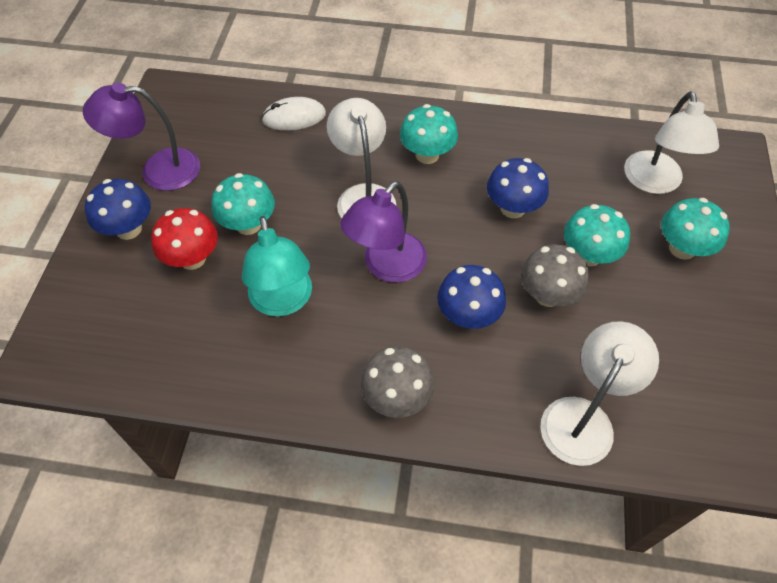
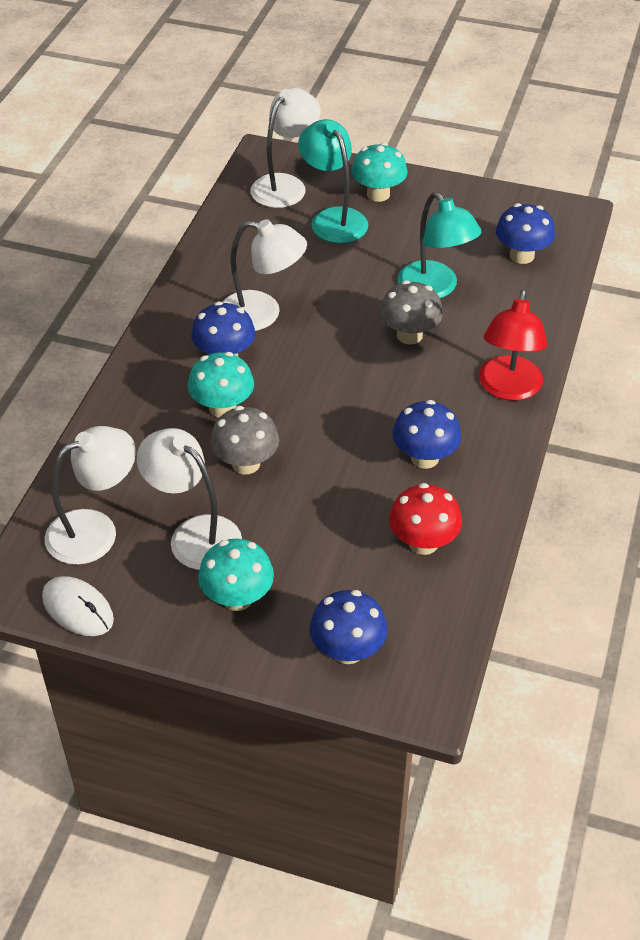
blue mushroom: [85,179,151,240] [437,265,506,329] [487,158,549,218] = 3 -> [191,302,255,356] [310,590,388,664] [393,400,461,469] [496,203,555,264] = 4
purple lamp: [83,82,200,191] [340,181,427,283] = 2 -> none = 0
red lamp: none = 0 -> [479,290,547,401] = 1
turquoise lamp: [242,216,312,317] = 1 -> [298,119,368,243] [398,192,482,298] = 2
turquoise mushroom: [212,173,275,235] [400,104,458,164] [564,204,630,267] [661,198,730,260] = 4 -> [188,352,254,418] [198,539,274,611] [351,143,408,202] = 3
white lamp: [327,98,396,218] [540,321,659,466] [624,91,719,194] = 3 -> [45,426,136,565] [137,428,242,570] [222,219,307,331] [250,88,321,208] = 4

